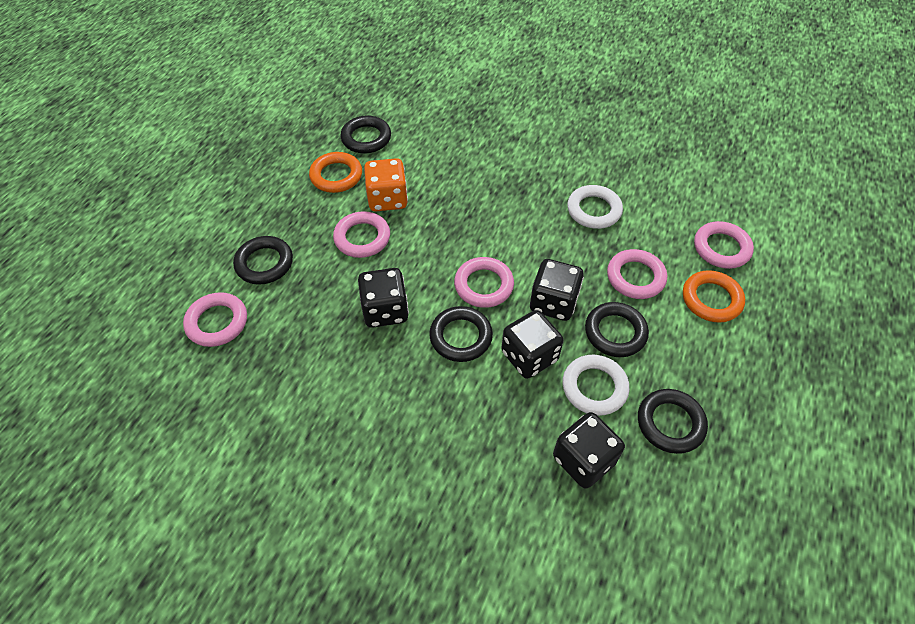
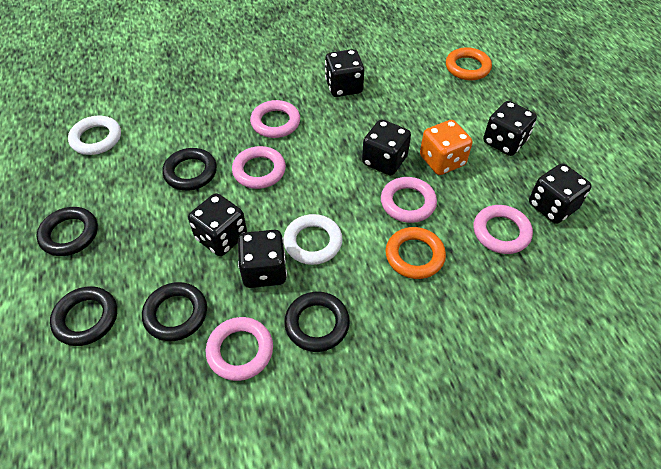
black dice: [358,268,409,328] [501,310,564,379] [530,259,584,321] [553,412,625,489] = 4 -> [188,193,247,256] [238,230,287,288] [325,49,364,97] [362,119,411,175] [483,101,537,156] [529,163,592,224] = 6

